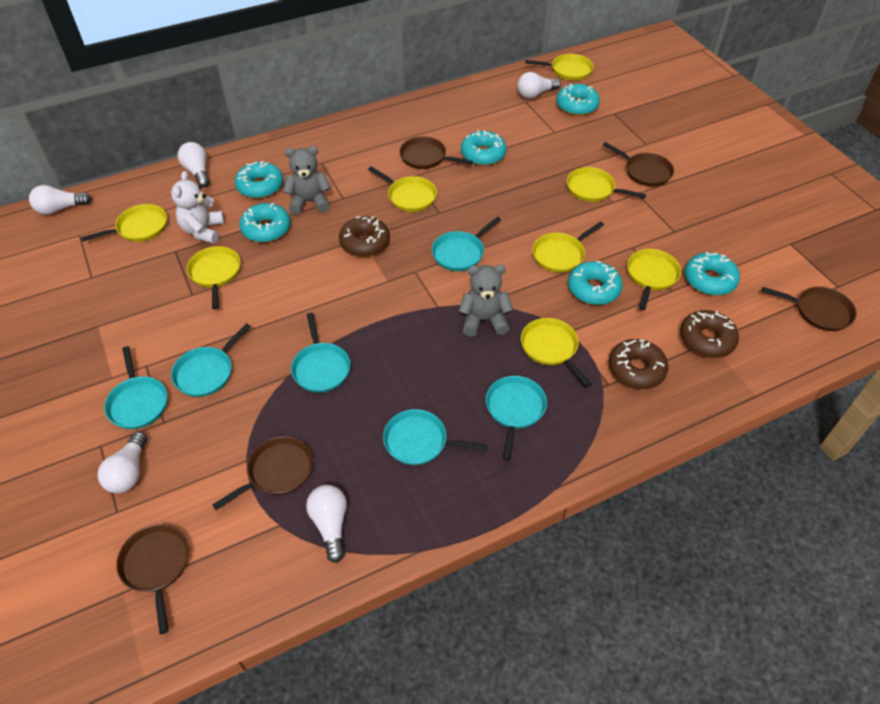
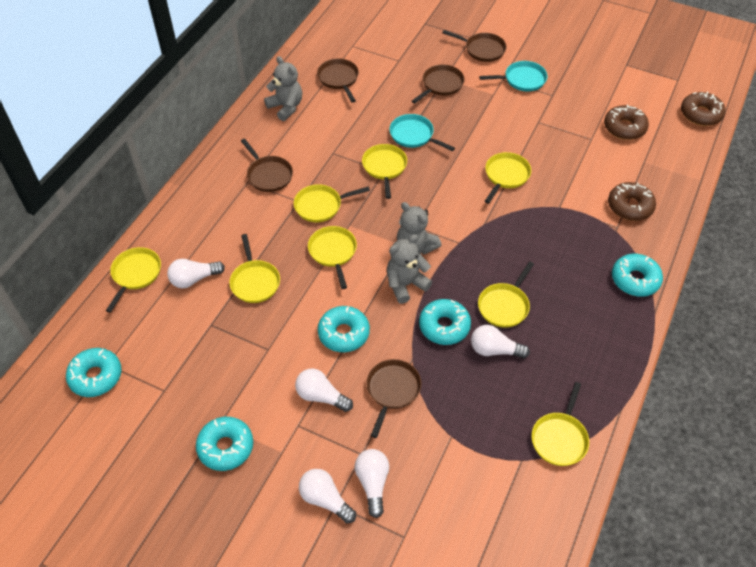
grey teddy bear: [283,146,331,215] [459,264,513,336] = 2 -> [264,56,302,121] [387,235,432,304] [397,202,441,255] = 3
turquoise donut: [235,161,283,198] [239,203,291,242] [461,130,507,165] [556,84,600,116] [568,261,623,305] [685,252,740,295] = 6 -> [66,348,122,397] [196,417,253,471] [318,306,370,352] [419,299,471,345] [612,254,663,297] = 5
turquoise pan: [104,346,167,429] [171,323,251,397] [291,313,351,393] [383,409,487,465] [432,217,501,271] [486,376,547,461] = 6 -> [390,114,455,151] [479,61,547,92] = 2
white teddy bear: [171,171,225,244] = 1 -> none = 0

